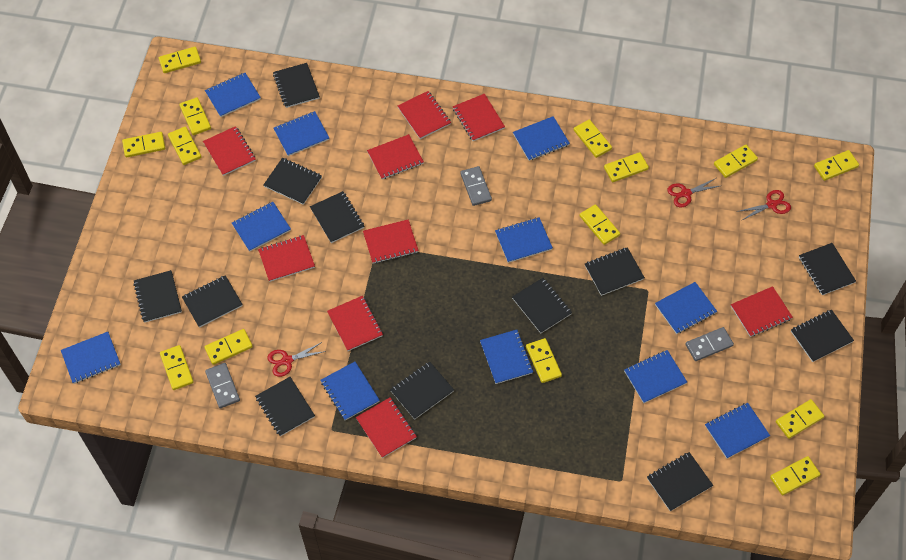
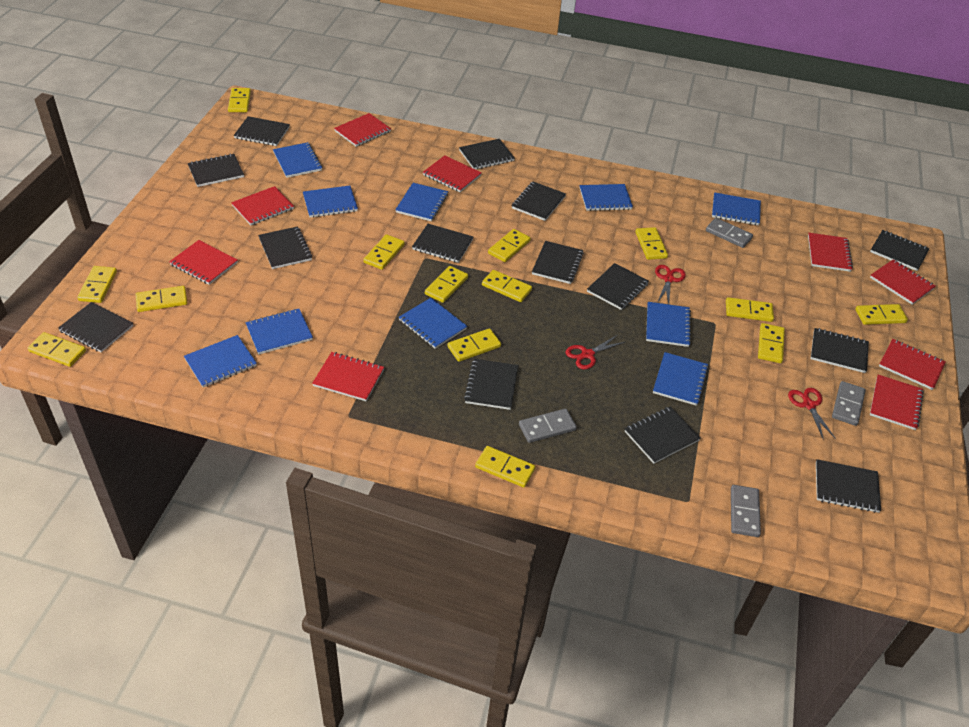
black notebook: [133,270,182,323] [182,275,243,328] [255,377,315,436] [263,158,322,205] [273,63,320,108] [310,191,364,243] [390,362,454,420] [512,278,572,333] [585,247,645,296] [647,452,713,511] [791,310,854,362] [799,243,856,295] = 12 -> [58,302,133,352] [188,154,244,187] [234,116,290,146] [258,227,312,269] [412,224,473,263] [459,139,515,169] [464,359,518,410] [512,181,566,221] [532,241,584,284] [587,263,649,310] [625,406,701,464] [811,328,869,373] [816,459,881,513] [870,230,930,271] = 14
blue notebook: [61,332,121,384] [205,73,261,117] [232,202,291,252] [274,111,329,156] [320,362,380,420] [480,330,533,384] [495,217,553,263] [513,116,570,161] [624,350,687,403] [655,282,717,334] [705,403,770,459] = 11 -> [184,335,257,387] [246,309,313,354] [273,142,322,178] [303,185,358,218] [395,183,448,221] [399,298,467,349] [580,184,633,211] [646,302,691,347] [653,352,708,406] [712,192,761,225] = 10
grey domino: [205,363,240,408] [460,166,492,206] [685,327,734,361] = 3 -> [519,409,577,443] [706,218,753,248] [731,485,761,537] [832,381,866,426] = 4

